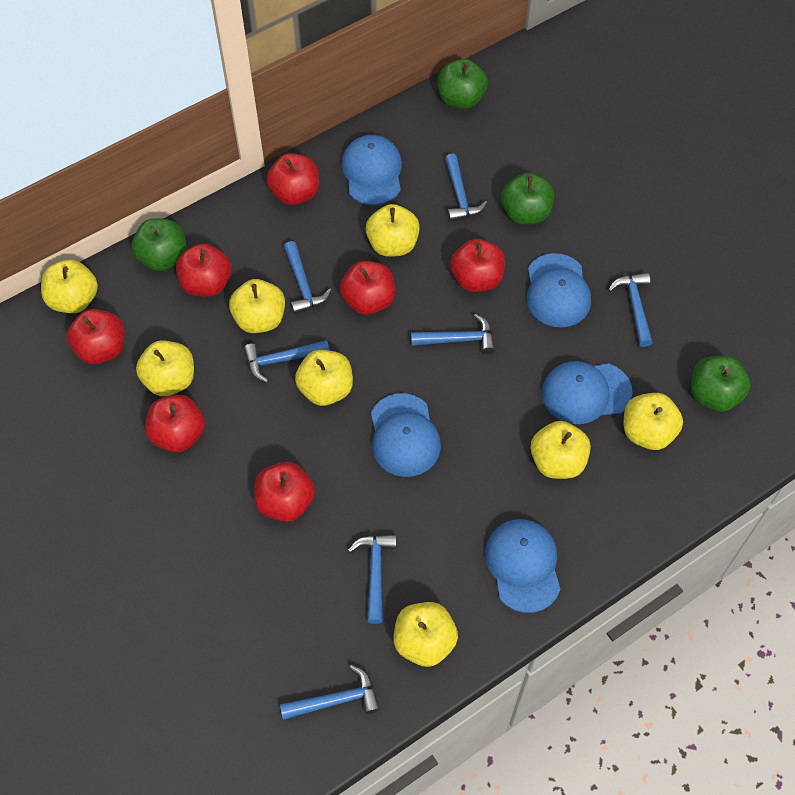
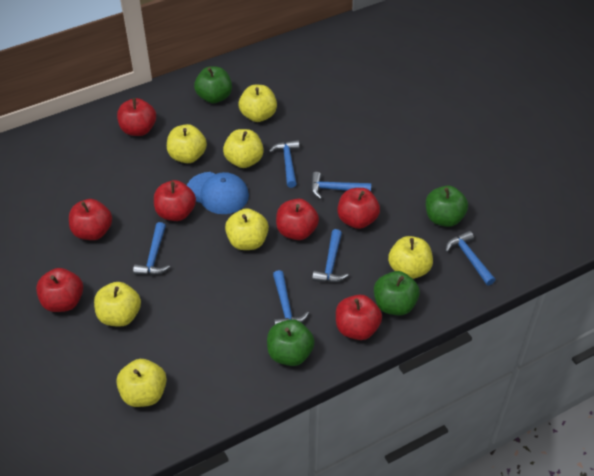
blue cap: [341,135,402,205] [371,393,441,477] [485,519,561,613] [526,253,591,327] [542,361,632,424] = 5 -> [187,172,249,214] = 1
blue hammer: [244,340,329,383] [280,665,380,720] [284,241,332,314] [348,534,396,624] [411,314,495,354] [445,154,487,222] [608,273,653,347] = 7 -> [133,222,170,275] [269,140,300,188] [273,270,309,325] [311,172,371,199] [312,229,349,283] [445,231,495,286] = 6
yellow apple: [41,260,98,313] [136,340,194,396] [229,279,285,333] [295,350,353,406] [366,204,420,257] [394,602,458,667] [530,421,591,479] [624,393,683,450] = 8 -> [94,282,141,327] [116,359,167,407] [167,124,207,163] [223,129,264,168] [225,208,269,250] [238,85,277,122] [388,236,433,279] = 7

